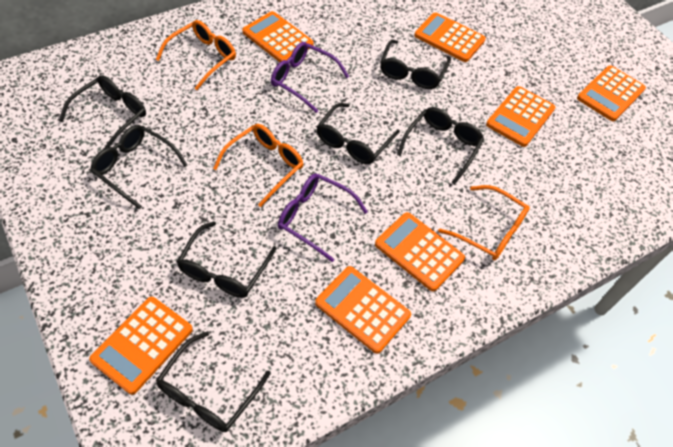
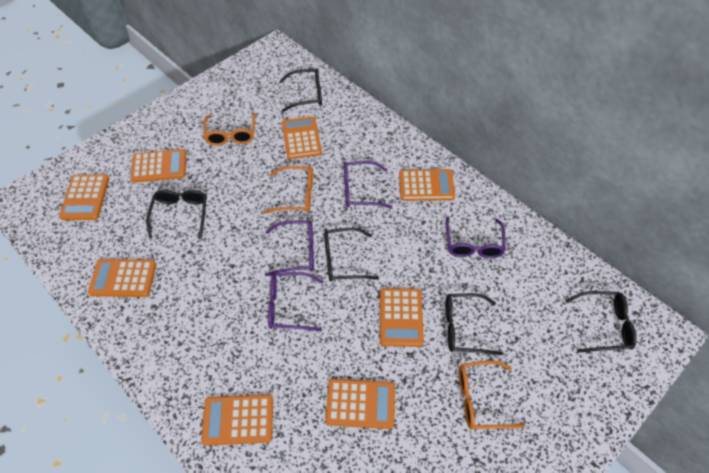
black glasses: [59,75,146,149] [90,125,188,209] [156,332,271,432] [177,221,277,298] [317,103,400,164] [380,40,451,89] [397,107,484,185] = 7 -> [146,190,207,239] [279,69,322,112] [324,228,379,281] [445,293,503,355] [565,291,637,353] = 5
orange calculator: [89,297,193,395] [242,11,314,62] [315,266,411,354] [375,212,465,292] [414,12,486,62] [486,86,555,147] [577,65,646,122] = 7 -> [59,175,109,220] [88,259,156,297] [131,149,186,183] [201,395,273,446] [282,116,322,159] [325,379,395,429] [380,288,424,347] [399,169,455,201] = 8
purple glasses: [271,42,349,113] [278,173,368,262] = 2 -> [265,221,314,276] [268,272,323,331] [344,161,392,208] [446,216,506,258] = 4

